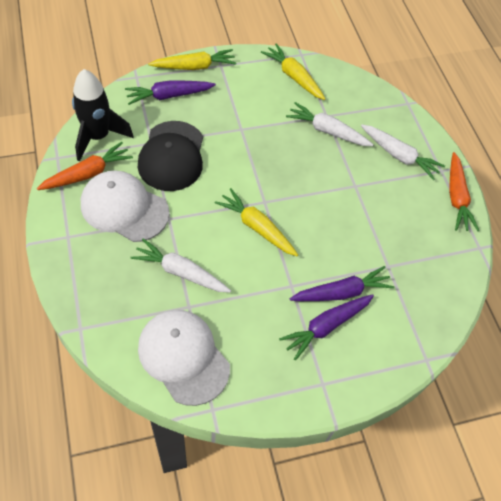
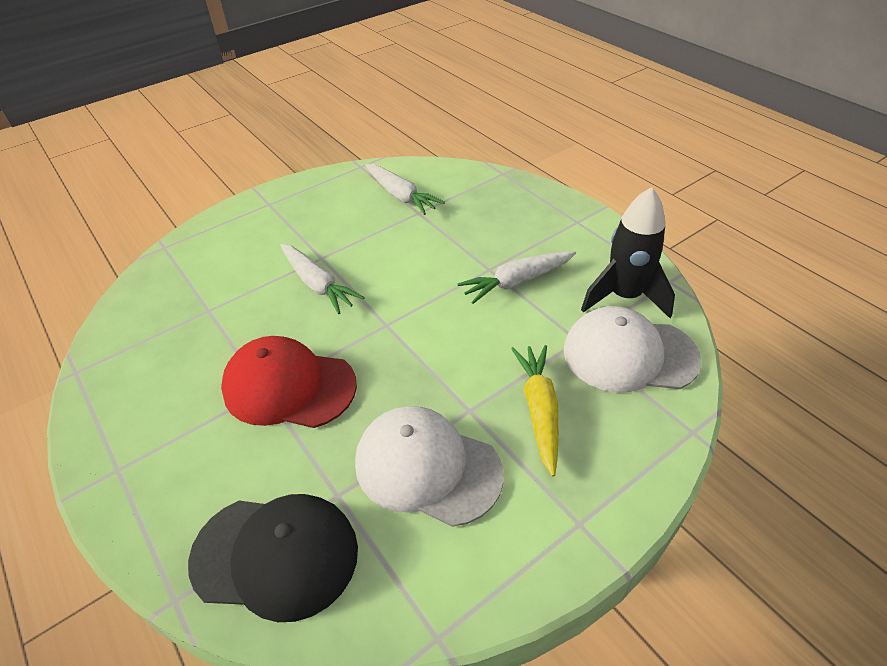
orange carrot: [37,142,133,190] [449,152,479,231] = 2 -> none = 0
purple carrot: [125,80,216,105] [279,294,374,361] [289,266,394,301] = 3 -> none = 0
red cap: none = 0 -> [221,336,357,428] = 1
yellow carrot: [148,49,236,70] [215,188,298,256] [261,43,325,100] = 3 -> [511,345,559,477] = 1

